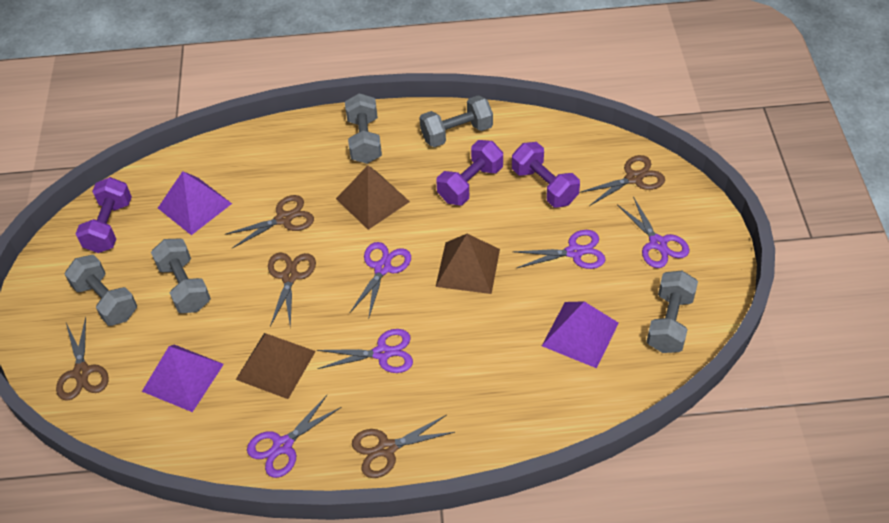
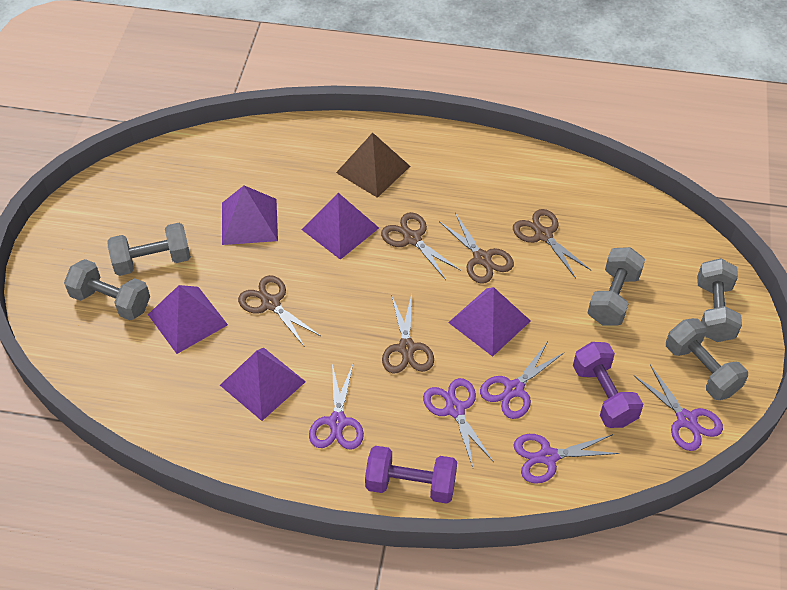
brown pyramid: [236,333,316,399] [336,165,410,230] [436,234,500,294] = 3 -> [336,133,410,198] = 1
purple dumbbell: [76,177,132,253] [436,140,503,205] [512,142,580,208] = 3 -> [365,446,457,504] [573,342,643,428] = 2
purple pyramid: [142,345,224,412] [158,171,232,235] [542,301,619,368] = 3 -> [148,285,228,354] [220,348,306,421] [222,186,278,245] [301,193,379,260] [448,287,531,357] = 5

